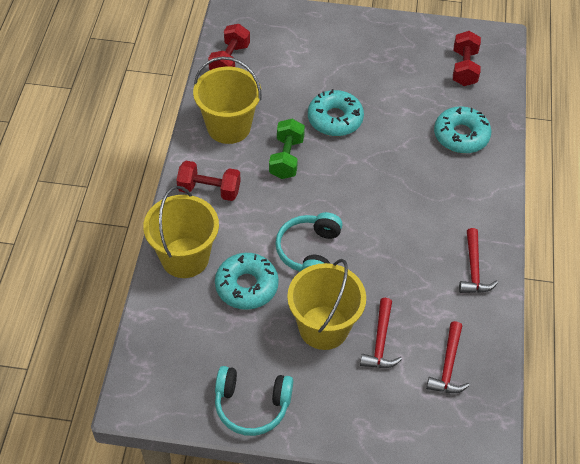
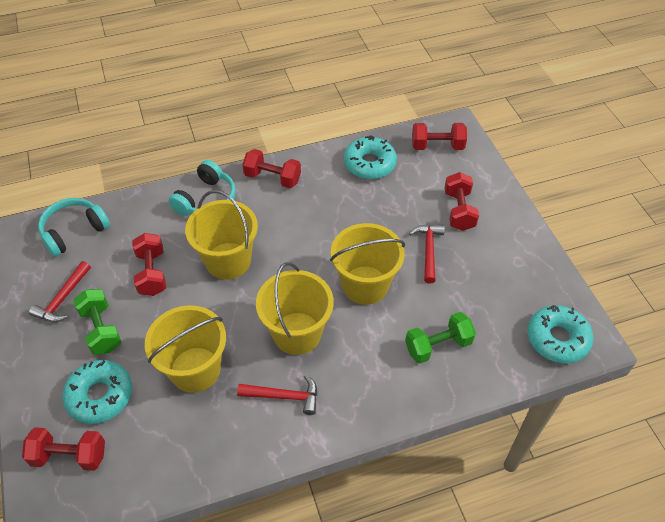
green dumbbell: [269,119,305,179] = 1 -> [73,289,122,355] [405,312,476,363] = 2
red dumbbell: [176,161,241,201] [208,24,250,70] [453,31,481,86] = 3 -> [22,427,105,471] [132,233,166,296] [242,149,301,188] [412,123,467,150] [445,172,479,231] = 5
yellow bucket: [143,186,219,278] [193,57,261,144] [287,259,366,350] = 3 -> [145,305,226,393] [185,190,258,280] [256,262,334,355] [330,223,405,305] = 4

